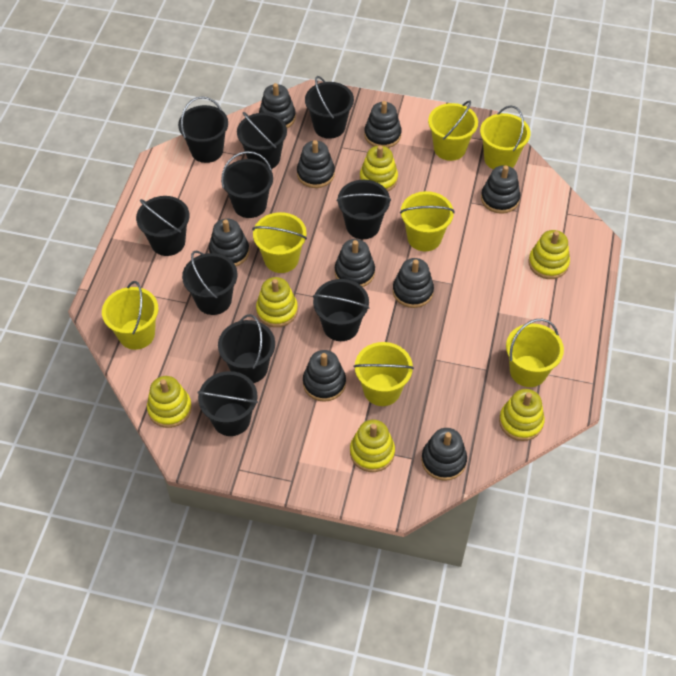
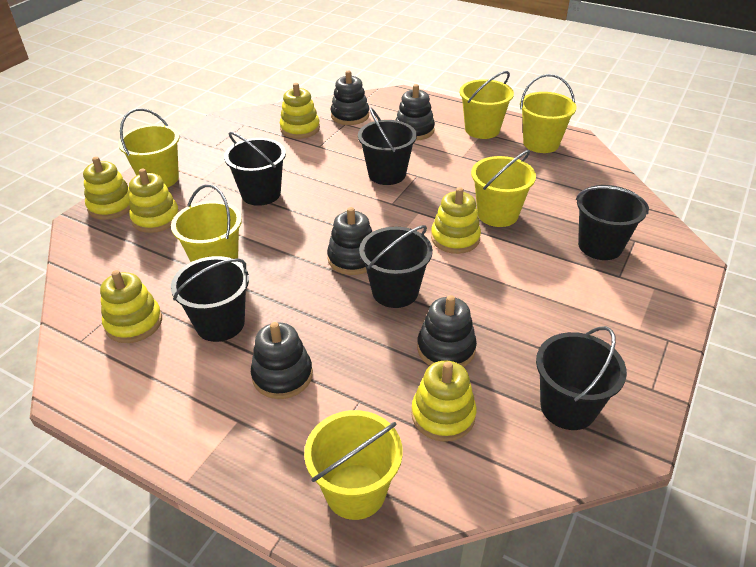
black bucket: [136,196,190,256] [178,96,228,163] [182,250,237,315] [197,371,258,436] [218,314,275,383] [221,151,273,218] [237,112,287,169] [305,76,354,139] [313,279,370,341] [337,180,391,239] = 10 -> [171,256,249,342] [224,132,286,206] [358,107,417,185] [359,225,433,308] [536,326,627,430] [576,185,649,260] = 6
black stacking toy: [209,219,249,266] [259,83,296,128] [297,140,335,188] [303,350,346,402] [335,239,375,287] [364,101,402,148] [393,258,434,308] [421,428,467,481] [481,165,520,214] = 9 -> [251,322,313,399] [327,207,372,275] [331,70,369,125] [396,84,435,141] [417,295,477,367] = 5
yellow bucket: [102,281,158,350] [252,212,307,273] [354,342,414,406] [400,191,455,251] [428,100,478,161] [480,105,531,169] [506,319,564,387] = 7 -> [118,108,179,188] [171,184,242,262] [304,410,403,520] [459,71,514,139] [471,150,536,227] [520,74,577,153] = 6

